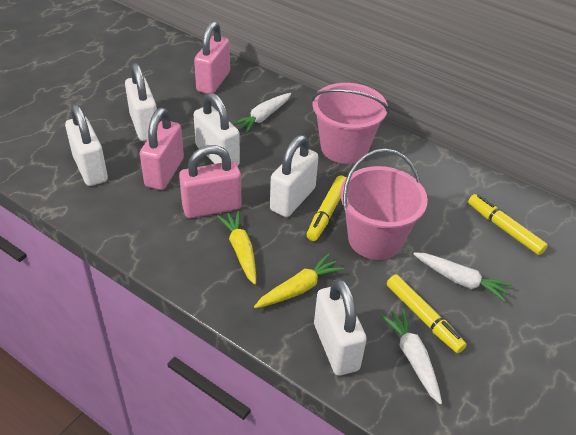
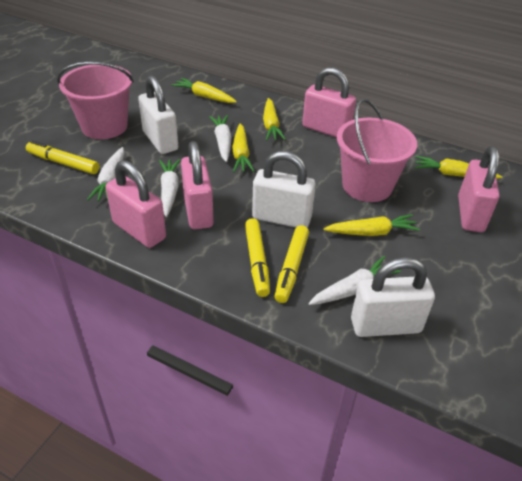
pink padlock: [140,108,184,190] [179,145,241,218] [194,21,230,94] = 3 -> [106,160,166,248] [181,141,214,229] [302,67,356,138] [458,146,500,232] = 4
white carrot: [233,93,291,134] [380,308,442,405] [413,252,513,302] = 3 -> [87,147,124,201] [159,159,180,217] [209,115,232,162] [309,256,401,305] = 4
white padlock: [65,104,108,186] [125,63,157,141] [194,92,240,165] [270,135,318,217] [314,278,367,376] = 5 -> [138,75,178,154] [252,151,316,227] [351,257,435,337] = 3
yellow carrot: [217,211,256,285] [254,253,344,308] = 2 -> [171,78,237,103] [232,124,254,172] [263,98,286,141] [323,214,420,236] [415,156,502,179] = 5

